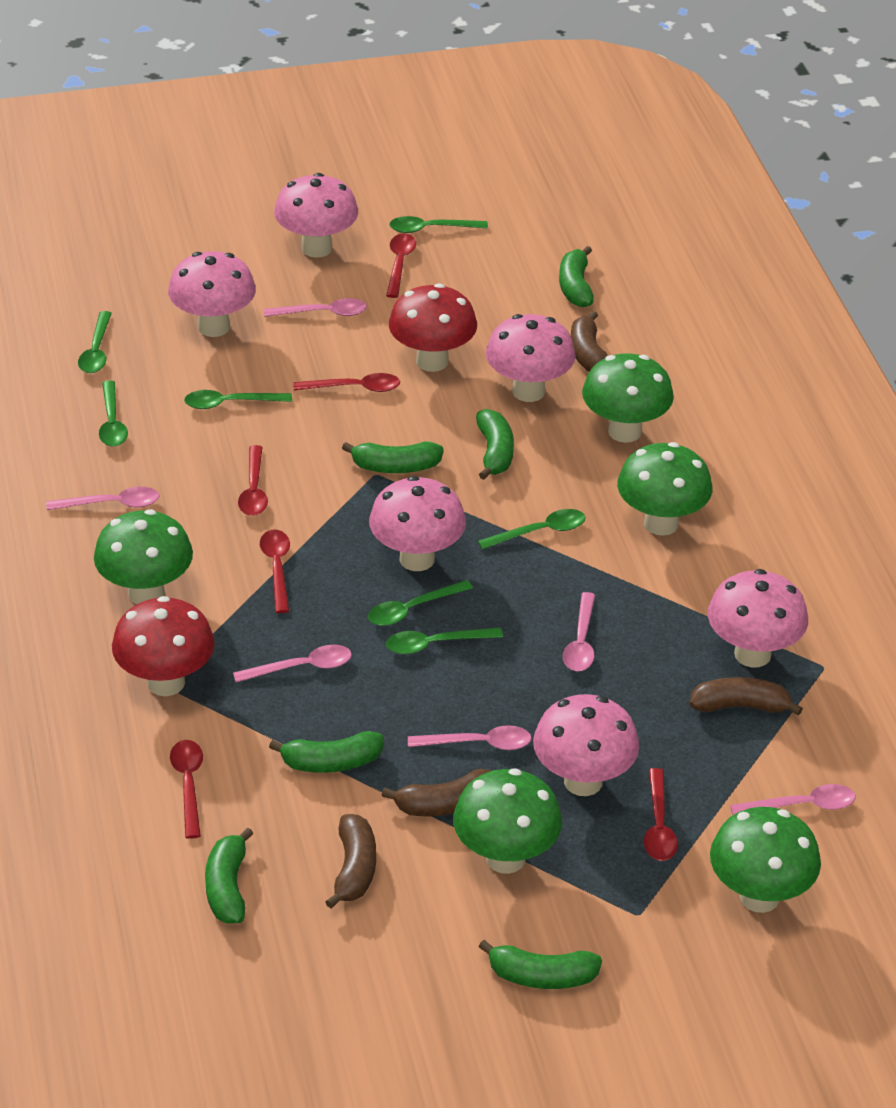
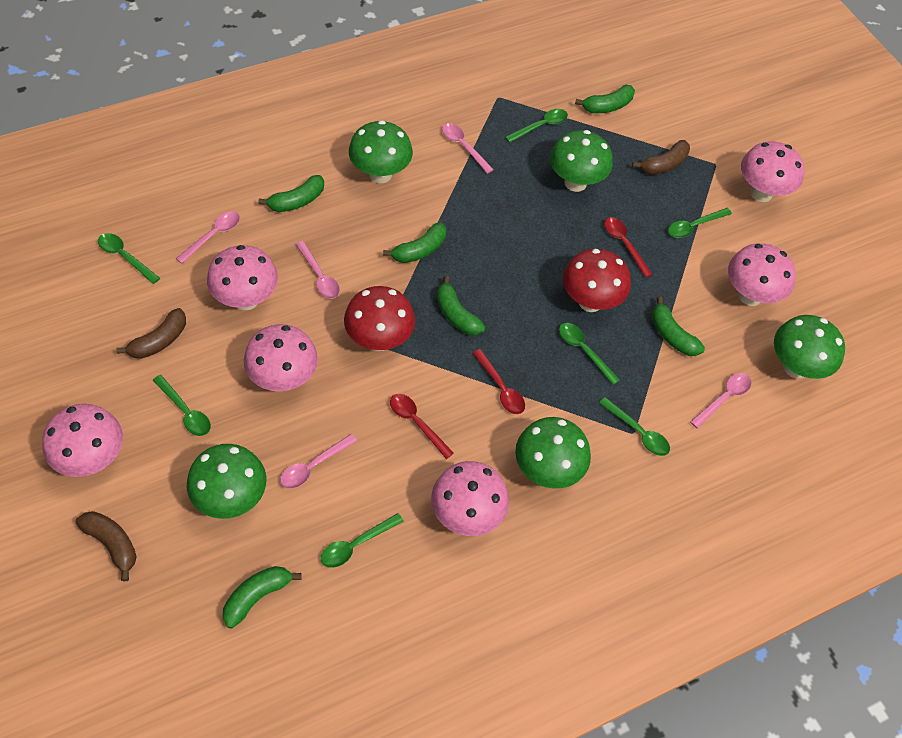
brown banana: [325,814,376,908] [381,769,491,816] [571,311,608,372] [690,677,803,716] = 4 -> [76,511,137,581] [116,308,186,359] [632,140,690,175] = 3
pink spoon: [46,487,160,510] [233,645,352,682] [264,298,367,317] [408,725,532,750] [563,592,595,671] [730,784,856,815] = 6 -> [176,211,240,264] [280,434,357,489] [295,241,340,299] [442,123,494,174] [690,373,751,429] = 5
red spoon: [170,740,203,839] [238,445,268,516] [260,529,290,613] [294,373,400,392] [386,233,416,298] [644,768,678,861] = 6 -> [390,394,454,459] [473,349,525,414] [604,217,653,278] = 3

